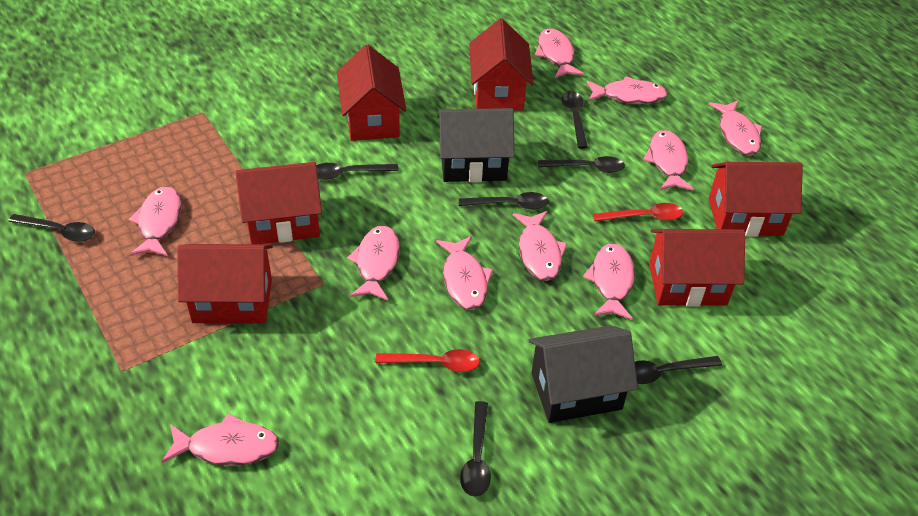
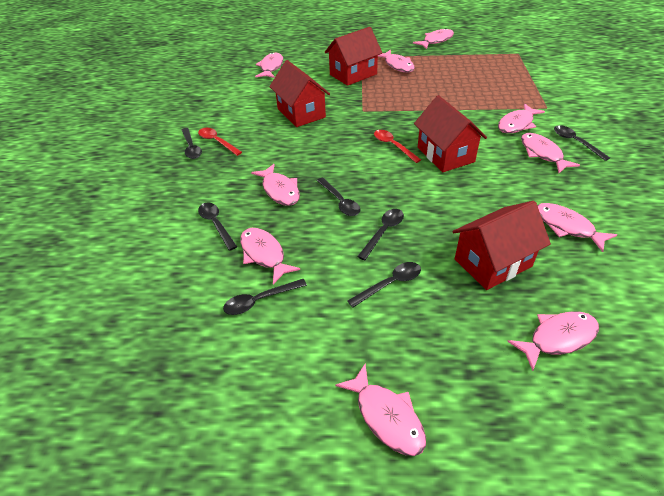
black house: [437,108,515,182] [528,325,638,423] = 2 -> none = 0
red house: [177,244,273,324] [235,162,322,244] [337,45,407,141] [469,19,534,110] [649,229,745,307] [708,162,803,237] = 6 -> [269,60,330,127] [325,27,382,86] [414,95,487,172] [452,201,551,290] = 4

